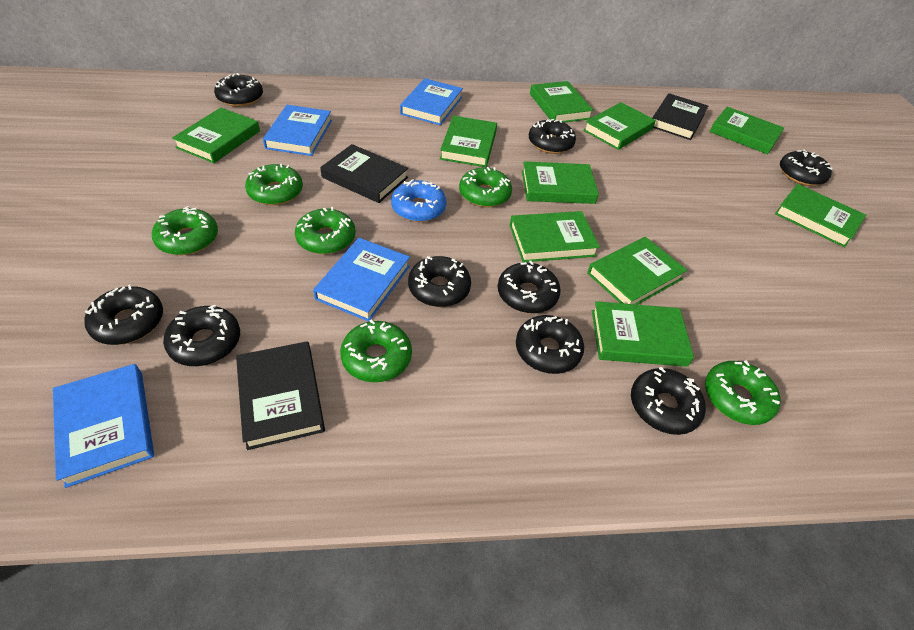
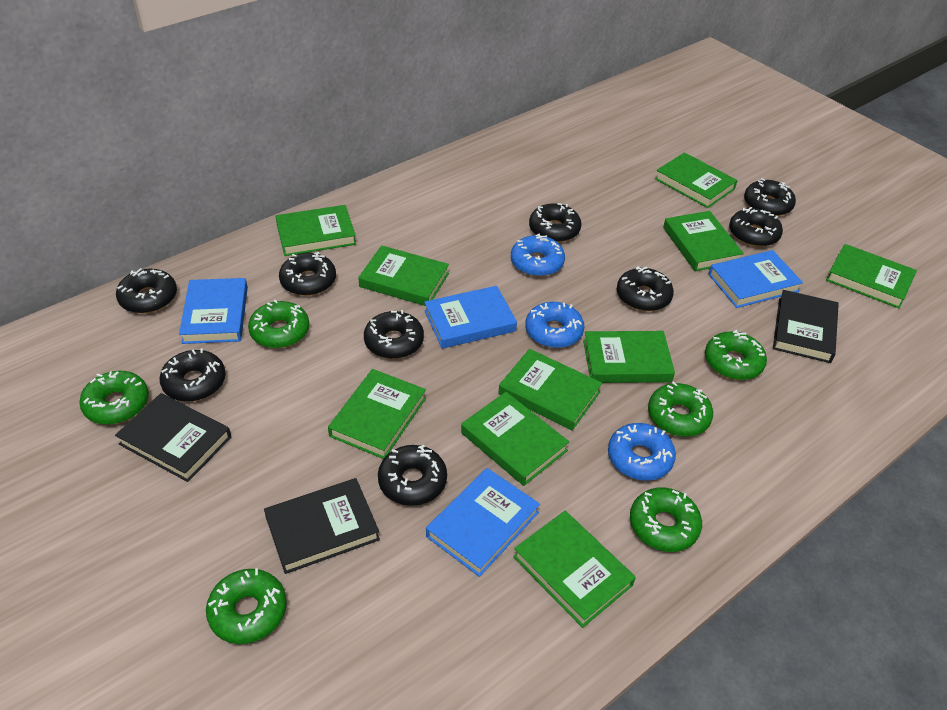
blue donut: [391,179,447,222] = 1 -> [511,233,565,277] [525,302,584,348] [608,423,676,481] = 3

